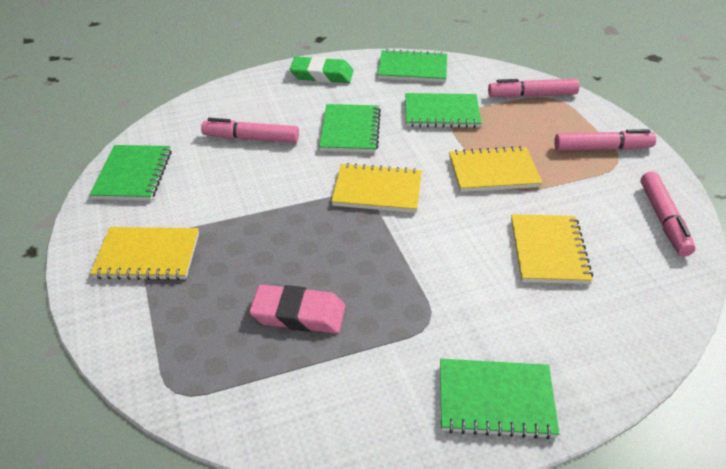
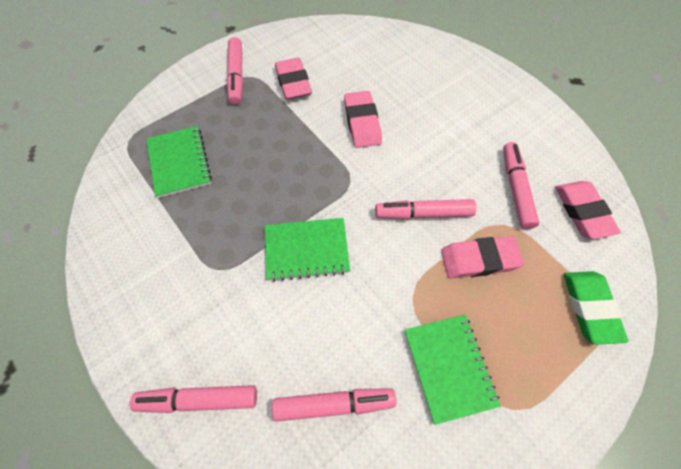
green notebook: [90,145,172,201] [319,104,381,153] [378,49,447,82] [405,93,481,128] [440,359,560,439] = 5 -> [146,126,212,198] [265,218,350,282] [405,315,501,425] = 3
pink eraser: [249,285,345,333] = 1 -> [275,58,312,100] [344,91,382,148] [441,236,524,278] [555,181,621,239] = 4
pink marker: [201,118,299,143] [488,79,579,98] [554,129,656,151] [641,172,696,256] = 4 -> [130,385,257,413] [227,37,243,105] [272,388,396,422] [375,199,477,219] [503,142,539,229] = 5
yellow notebook: [90,227,199,280] [331,163,422,213] [449,146,542,192] [511,214,593,284] = 4 -> none = 0

